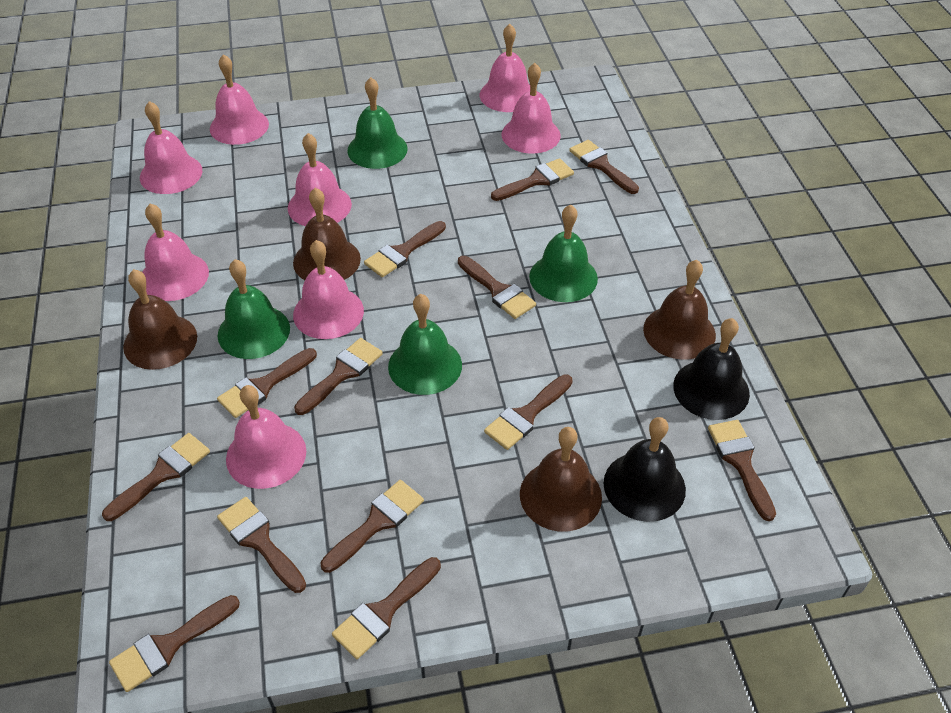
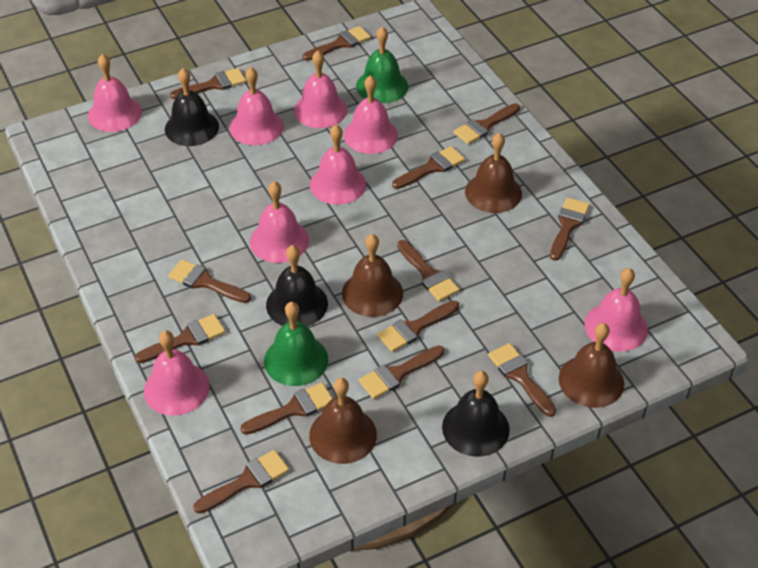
black bell: [604,417,686,522] [673,318,750,420] = 2 -> [165,68,219,146] [266,245,328,327] [442,371,510,457] = 3
green bell: [218,259,290,359] [347,77,408,169] [388,294,462,395] [529,204,598,302] = 4 -> [264,302,328,386] [356,27,408,103] = 2

